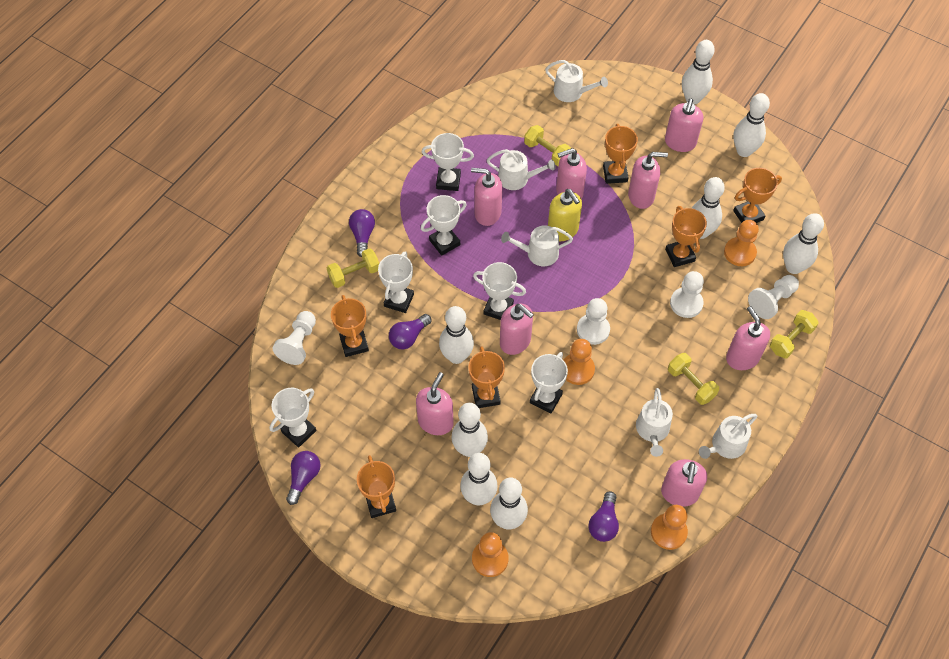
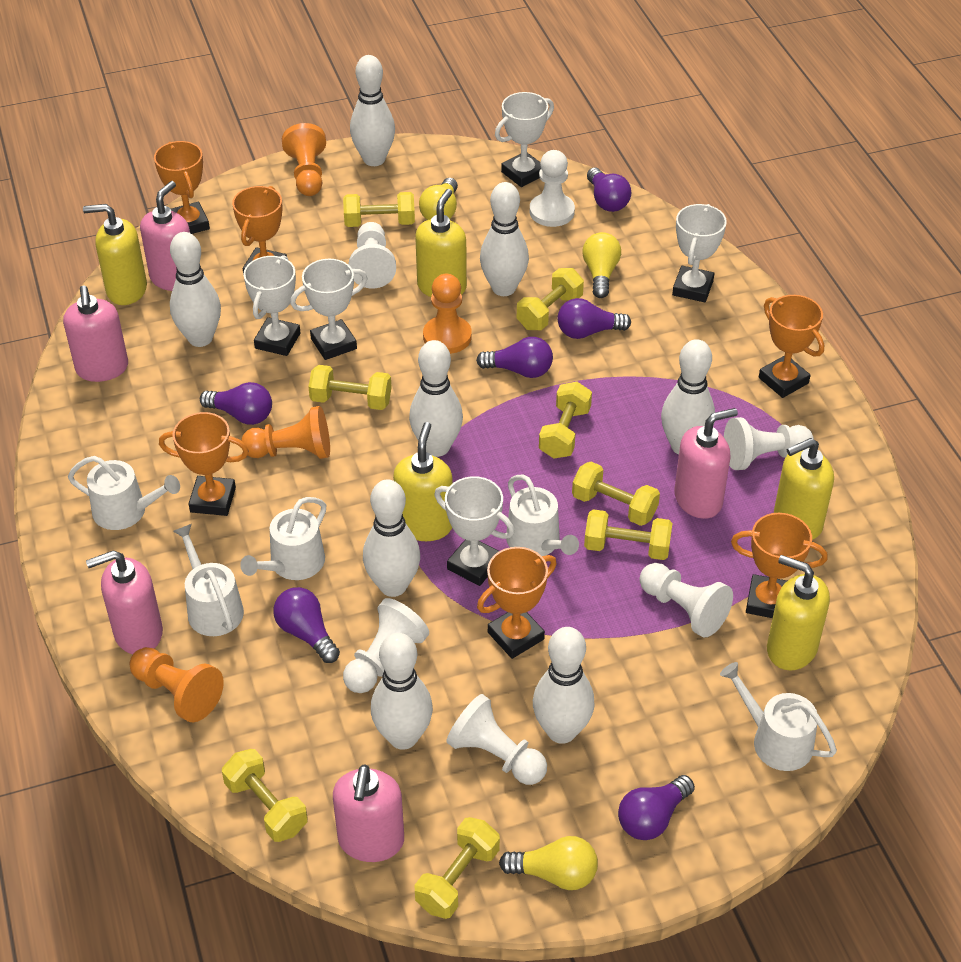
pink soap dispenser: [416,372,454,435] [471,168,502,226] [500,304,534,355] [556,148,587,199] [628,152,668,209] [661,459,707,507] [665,99,703,152] [726,306,770,370] = 8 -> [63,286,128,382] [86,550,163,654] [140,181,190,291] [333,764,404,862] [674,408,738,519] = 5
purple light bulb: [286,451,320,505] [349,209,375,257] [389,314,432,349] [588,491,619,542] = 4 -> [200,382,272,425] [273,587,340,663] [476,337,553,378] [558,298,631,339] [587,168,631,212] [618,775,695,840] = 6
white pawn: [273,311,316,365] [577,298,610,345] [670,271,704,318] [748,275,799,319] = 4 -> [343,598,429,693] [349,222,396,289] [446,694,547,785] [530,150,575,227] [639,563,733,637] [724,417,814,470] = 6
white trophy: [269,388,316,447] [378,251,414,313] [421,195,467,256] [422,133,474,191] [473,262,526,320] [530,352,568,413] = 6 -> [243,255,300,356] [290,259,368,360] [434,476,514,586] [495,92,554,187] [672,204,727,302] = 5
yellow dumbbell: [327,248,379,288] [524,125,571,166] [668,353,719,405] [770,310,819,358] = 4 -> [222,749,308,842] [308,365,392,410] [343,192,415,227] [415,817,500,919] [517,268,584,330] [539,382,592,459] [572,462,660,526] [584,509,673,560] = 8
yellow light bulb: none = 0 -> [419,178,458,220] [499,836,598,890] [582,232,621,298] = 3
yellow soap dispenser: [548,189,582,241] = 1 -> [83,204,147,305] [393,422,453,541] [415,189,467,297] [767,555,830,671] [774,438,834,540] = 5

